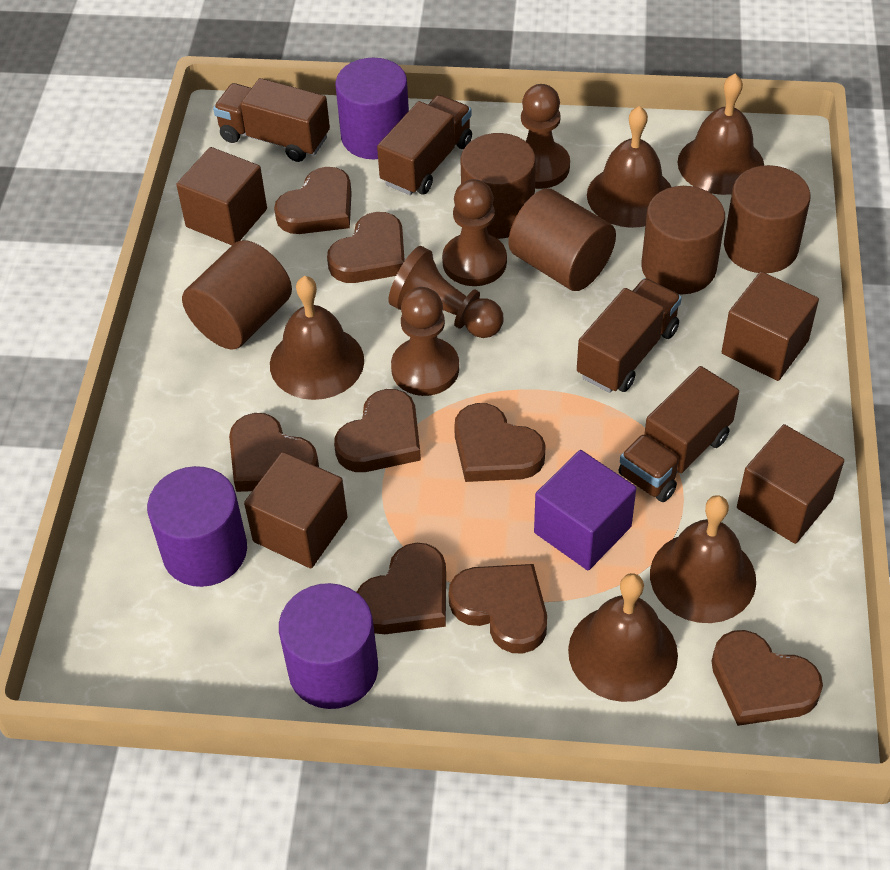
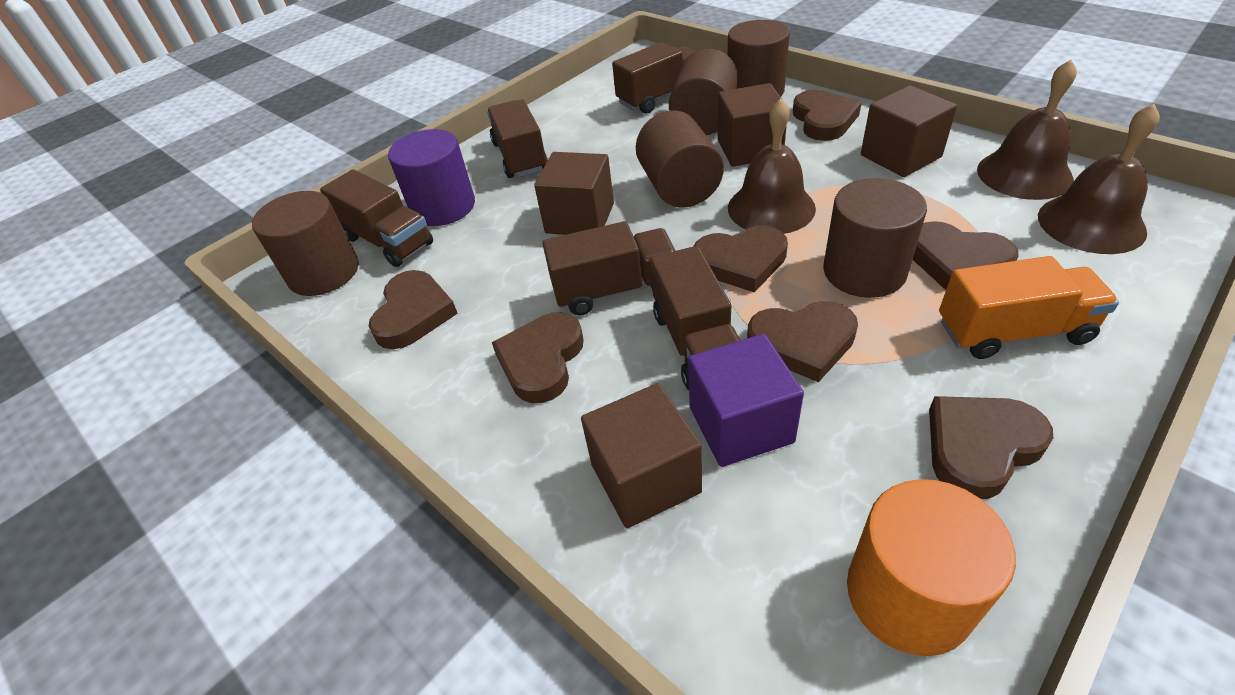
brown bell: [270,276,364,400] [568,573,678,702] [587,106,671,228] [650,495,756,623] [677,74,764,195] = 5 -> [728,99,816,234] [977,60,1077,200] [1038,104,1160,254] = 3
brown heart: [229,413,319,492] [274,167,352,234] [327,212,405,283] [334,389,421,472] [357,543,446,634] [448,564,547,654] [454,403,546,482] [711,630,823,726] = 8 -> [369,270,458,349] [492,313,584,403] [694,226,788,292] [747,301,858,382] [793,90,862,141] [913,221,1019,290] [929,396,1053,499] = 7
brown pawn: [388,246,503,338] [391,287,459,396] [442,179,507,286] [521,84,570,189] = 4 -> none = 0
brown truck: [213,78,330,162] [377,95,472,195] [577,278,682,393] [618,366,739,502] = 4 -> [320,169,433,267] [487,99,548,178] [542,221,676,316] [612,42,696,114] [650,246,740,390] = 5
orange cylinder: none = 0 -> [847,479,1016,656] = 1
orange truck: none = 0 -> [939,256,1119,359] = 1
purple cylinder: [147,466,247,587] [279,583,378,709] [335,58,409,159] = 3 -> [388,129,475,226] = 1

